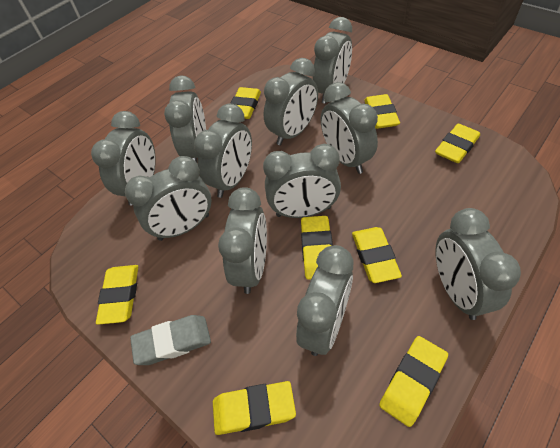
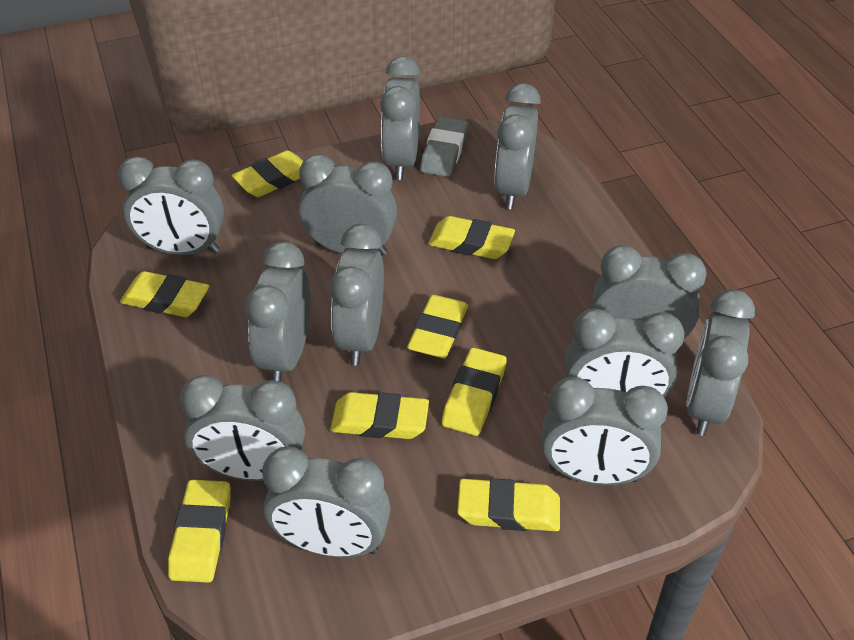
grey clock: [91,111,156,205] [125,156,211,241] [164,75,206,162] [194,104,252,198] [218,187,267,294] [263,144,341,218] [264,58,318,146] [296,245,353,356] [313,17,352,104] [321,82,378,174] [436,208,521,320] = 11 -> [118,157,224,255] [180,375,305,481] [245,242,310,382] [262,447,391,558] [299,154,397,256] [330,224,384,365] [380,56,420,180] [494,83,541,209] [542,377,668,485] [566,309,685,398] [592,245,707,338] [686,289,755,436] = 12

